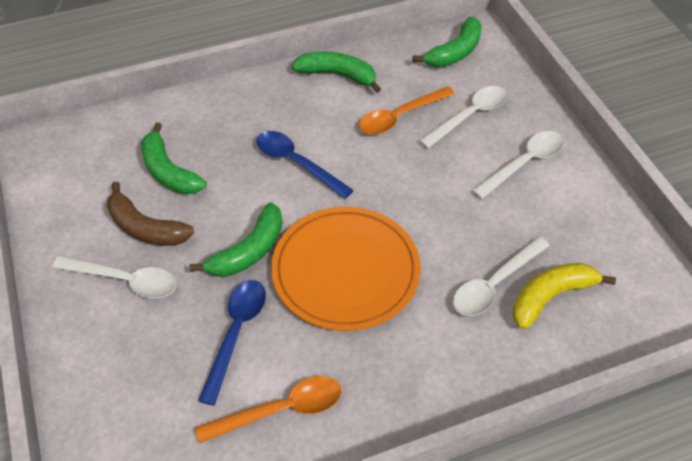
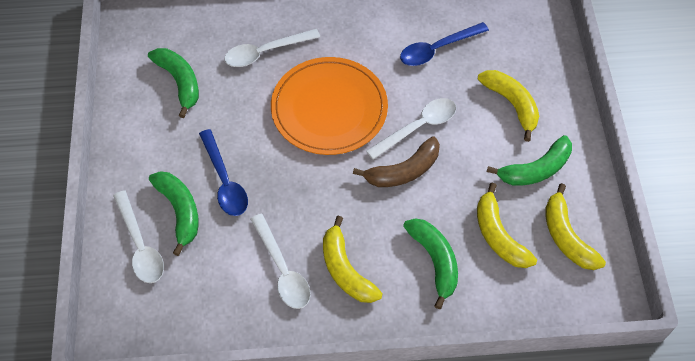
orange spoon: [195,376,341,443] [359,86,455,135] = 2 -> none = 0
yellow banana: [513,263,616,330] = 1 -> [323,216,383,303] [477,183,537,268] [478,70,539,142] [545,183,606,270] = 4

